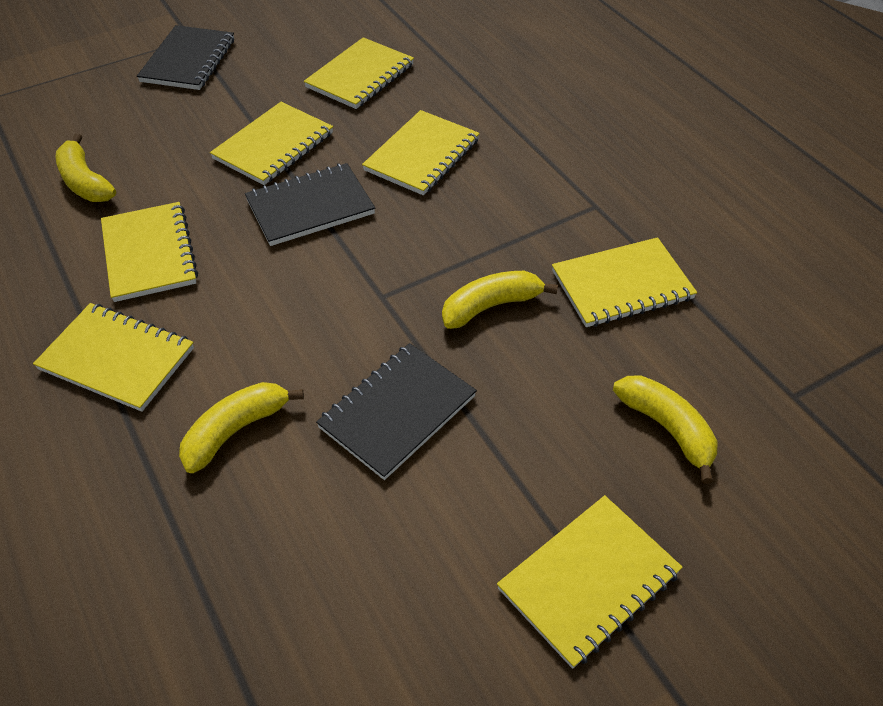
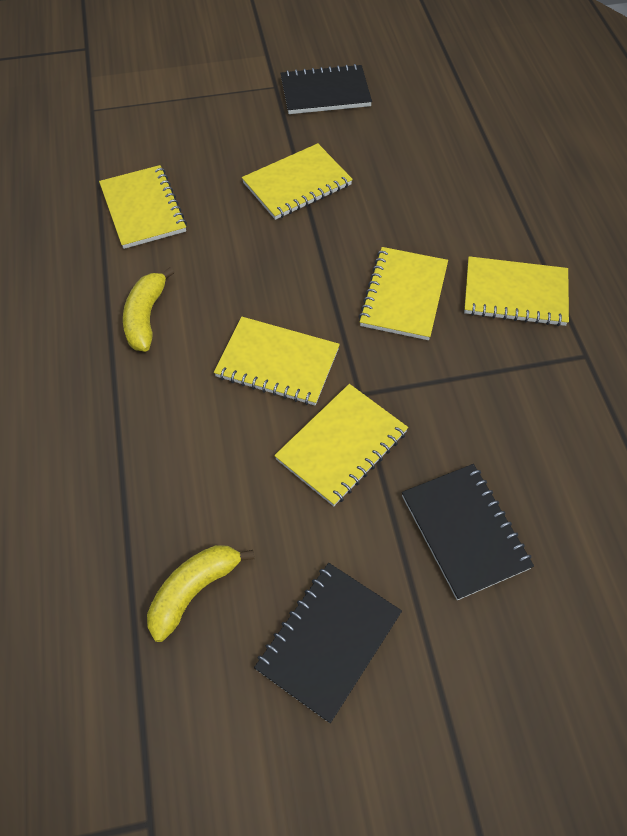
yellow banana: [56,133,116,202] [179,382,304,473] [442,271,558,329] [613,375,717,484] = 4 -> [123,267,175,352] [147,545,254,642] = 2
yellow notebook: [33,303,194,412] [101,202,198,302] [210,102,333,185] [304,37,414,109] [362,110,480,195] [497,495,683,669] [552,237,697,327] = 7 -> [99,165,187,249] [214,316,340,406] [242,143,353,220] [274,384,408,506] [358,247,448,340] [464,256,569,326] = 6

